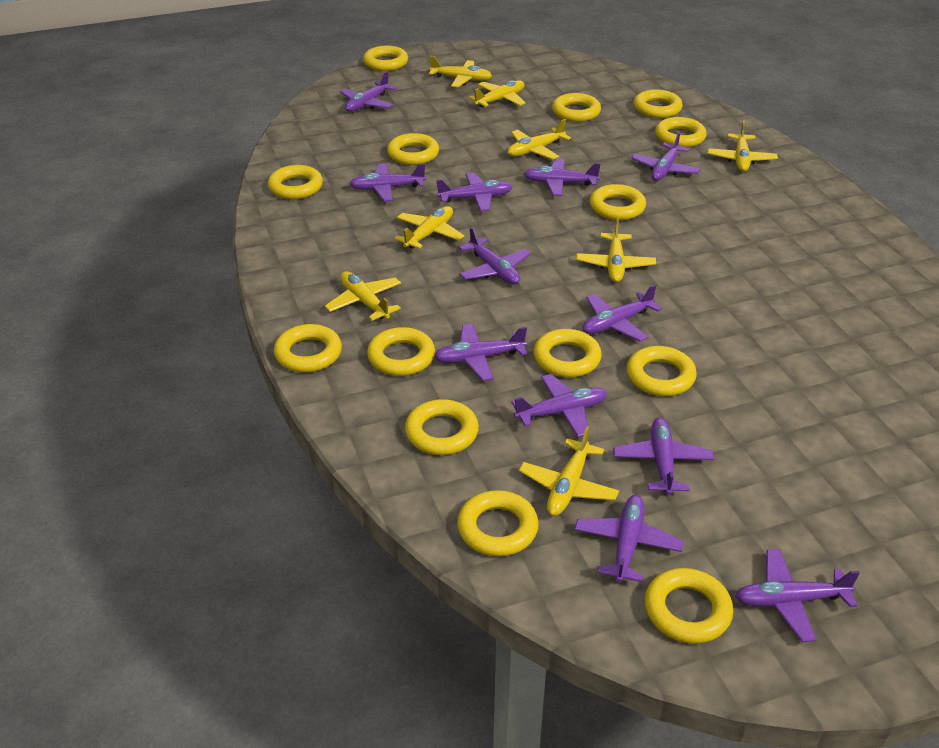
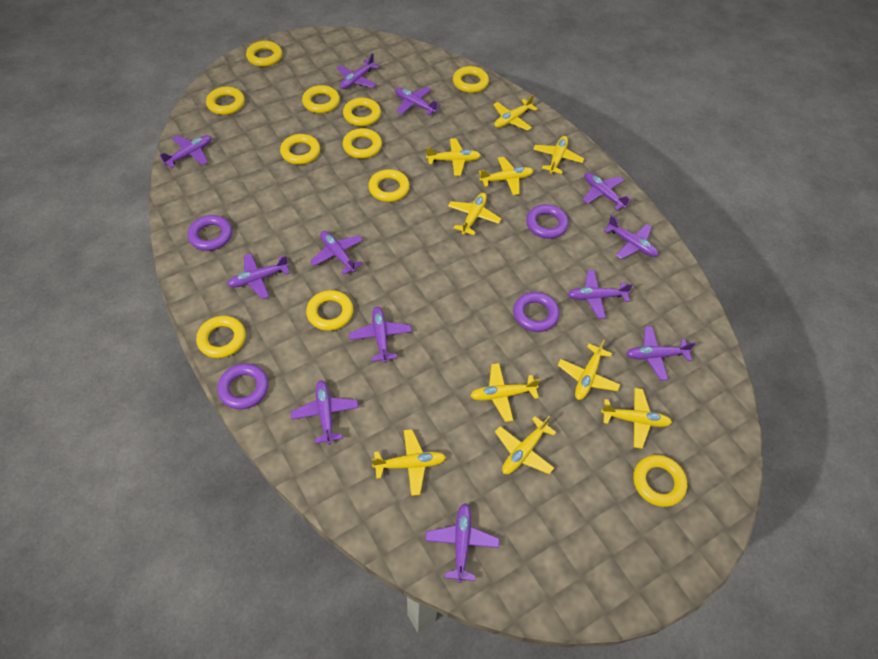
purple ring: none = 0 -> [187,215,232,251] [217,363,269,410] [513,292,559,332] [526,204,569,239] = 4
yellow plane: [325,271,401,321] [394,206,464,249] [429,56,492,87] [468,80,526,108] [508,119,571,160] [519,426,619,516] [576,219,656,282] [708,121,778,172] = 8 -> [372,429,446,496] [426,138,481,176] [448,193,501,235] [470,363,540,422] [479,157,533,195] [493,94,538,131] [495,416,556,474] [533,136,584,174] [558,339,620,400] [601,388,672,449] = 10
yellow ring: [268,165,323,199] [274,324,342,372] [363,46,408,71] [367,327,435,376] [387,133,439,165] [405,399,479,455] [457,490,539,556] [533,329,602,377] [552,93,601,122] [590,184,646,220] [627,346,697,396] [633,89,683,118] [644,568,733,644] [655,117,707,147] = 14 -> [196,316,246,358] [206,87,245,115] [246,41,282,67] [280,134,320,165] [302,85,340,113] [306,290,353,331] [343,98,381,126] [343,128,382,159] [368,169,410,202] [453,66,489,93] [633,455,687,507] = 11

